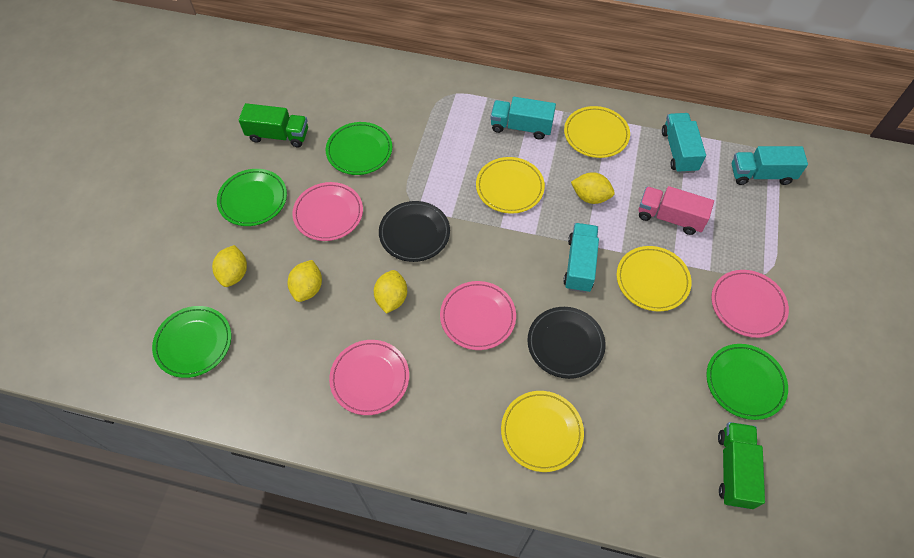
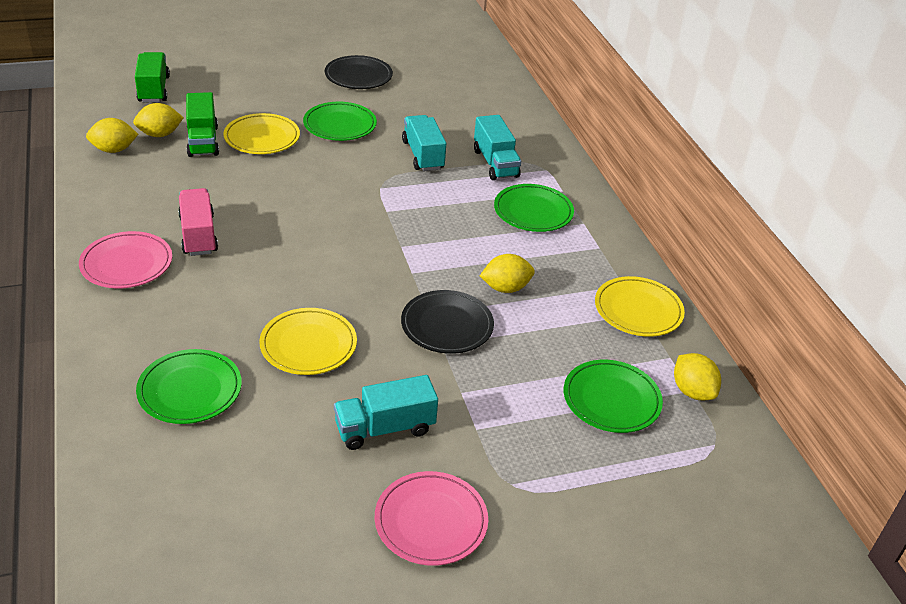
pink plate: [292,182,363,241] [329,340,409,415] [440,281,516,350] [711,270,789,338] = 4 -> [79,231,172,288] [375,471,488,566] = 2
turquoise truck: [490,97,556,140] [563,223,599,293] [662,113,706,173] [732,146,808,185] = 4 -> [334,375,438,450] [402,115,446,171] [474,115,521,180] = 3
yellow plate: [476,157,545,214] [501,391,584,472] [564,106,630,158] [617,246,692,311] = 4 -> [223,113,300,154] [259,308,357,375] [595,276,685,337] = 3

